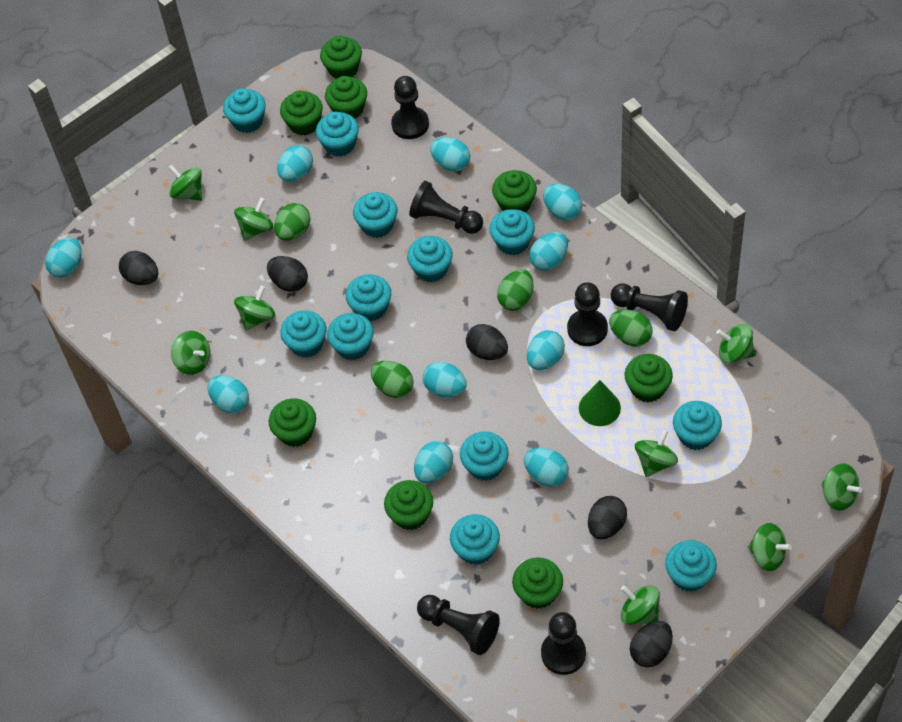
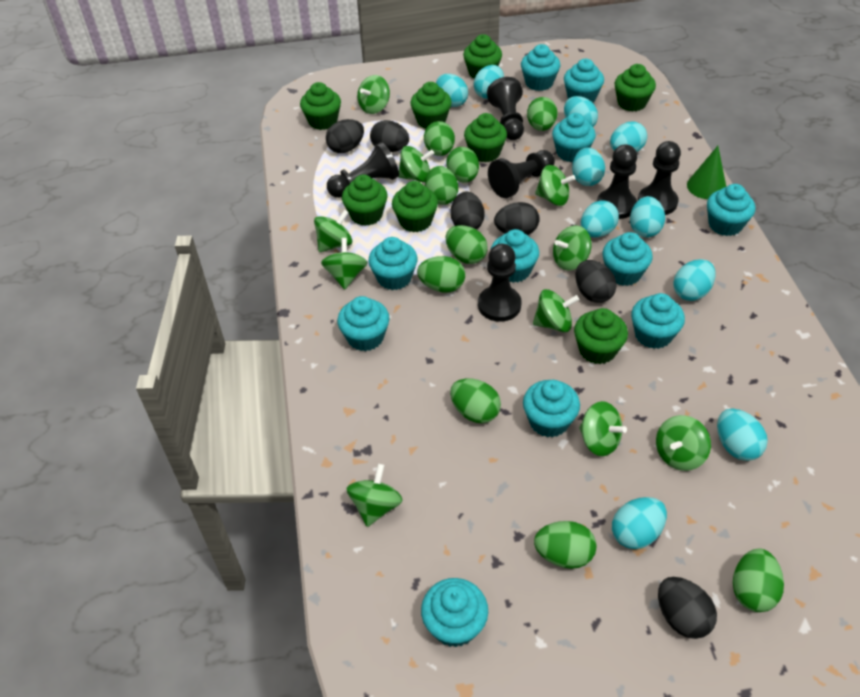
black egg: [119,251,158,285] [267,256,308,292] [466,324,508,360] [588,496,627,539] [630,621,673,667] = 5 -> [326,119,364,153] [370,120,409,152] [451,192,485,230] [494,202,540,235] [575,260,617,303] [658,577,717,639] = 6
green egg: [274,203,310,241] [371,361,414,398] [497,269,534,311] [609,309,653,347] = 4 -> [417,256,465,293] [424,121,455,156] [425,166,458,205] [446,147,479,182] [446,225,488,264] [450,378,501,423] [527,97,558,131] [534,521,596,569] [733,548,784,612] = 9
green spinning top: [168,165,202,201] [171,331,211,375] [234,198,273,241] [234,286,275,331] [621,585,660,625] [635,429,678,477] [716,324,755,363] [748,523,792,571] [821,464,862,511] = 9 -> [314,210,352,252] [321,238,367,289] [347,464,403,527] [357,75,390,114] [399,146,434,182] [533,289,579,332] [535,165,575,206] [553,225,592,271] [579,401,627,456] [656,415,711,471] = 10
turquoise cupcake: [223,88,266,133] [280,310,327,358] [316,112,359,157] [327,313,374,360] [346,274,391,321] [353,192,397,238] [407,236,453,283] [450,514,500,565] [460,431,509,481] [489,209,535,255] [665,540,717,592] [673,401,722,450] = 12 -> [337,296,389,351] [368,237,418,290] [421,578,488,647] [491,229,539,283] [521,44,560,91] [523,380,580,438] [552,113,596,162] [564,59,604,103] [603,232,653,286] [631,293,685,349] [707,184,755,236] = 11

